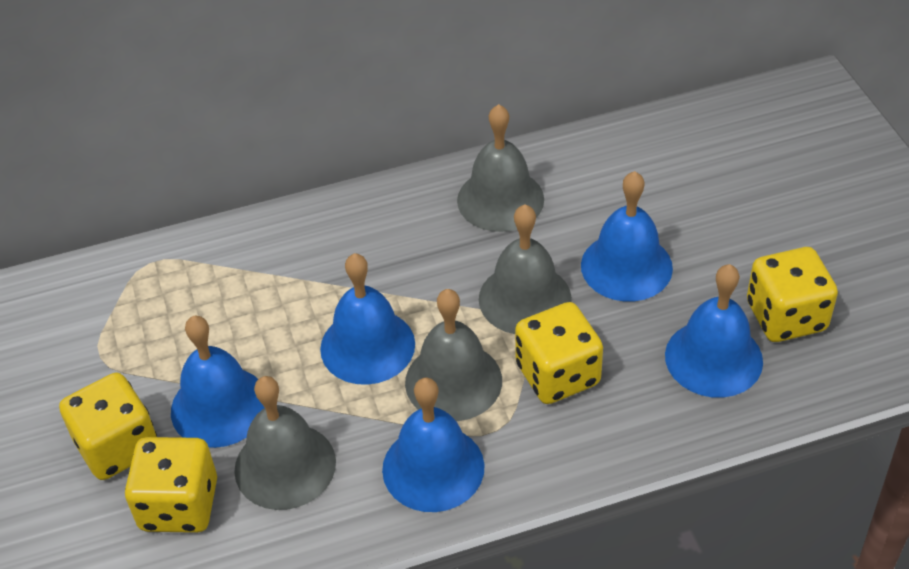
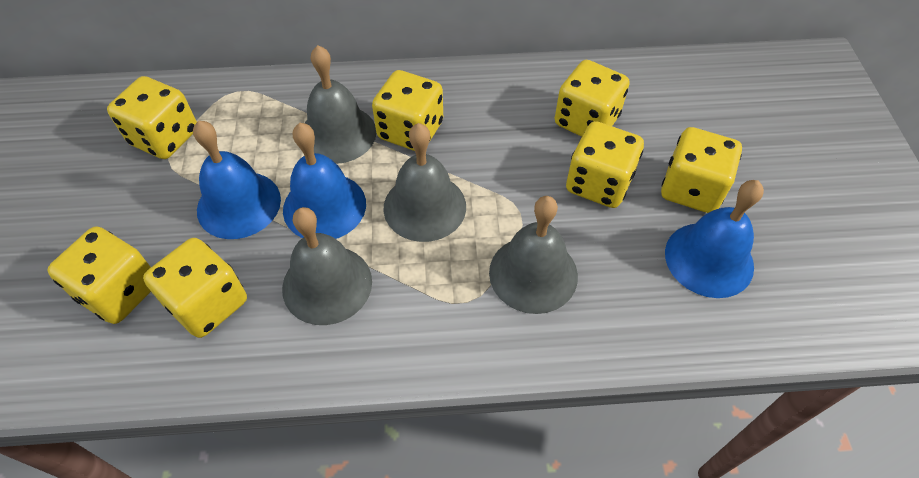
blue bell: [171,315,265,448] [320,253,415,385] [382,377,485,512] [581,171,673,302] [665,264,763,398] = 5 -> [193,120,281,239] [283,123,366,239] [665,180,764,298] = 3
yellow dice: [59,372,157,480] [125,437,217,533] [515,302,603,404] [747,247,838,342] = 4 -> [47,226,151,324] [107,76,197,159] [143,238,247,338] [372,70,443,151] [555,60,630,137] [566,121,644,208] [661,127,742,213] = 7

